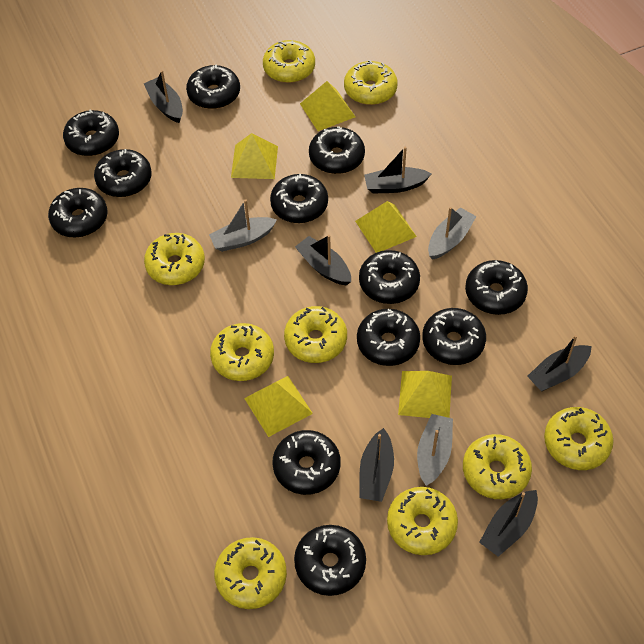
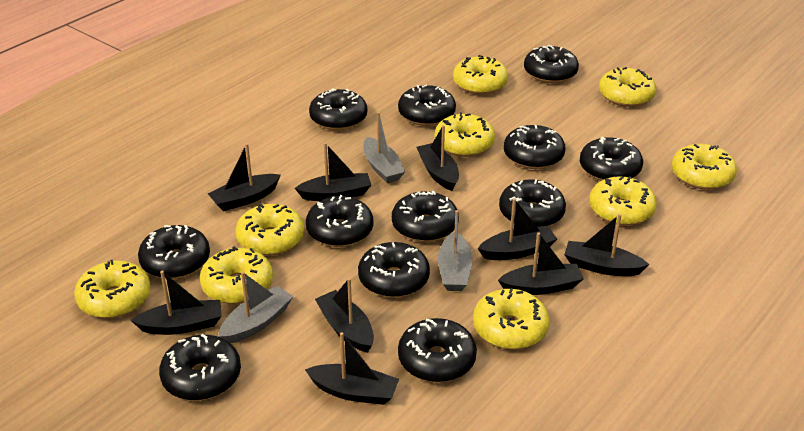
black boat: [144,70,183,123] [295,235,351,285] [359,428,394,502] [364,147,432,194] [479,490,538,557] [527,335,591,391] = 6 -> [131,270,222,335] [208,143,281,211] [295,143,371,201] [305,332,399,405] [315,278,374,353] [417,125,459,191] [478,198,557,260] [498,232,584,295] [564,214,649,276] = 9
yellow pyramid: [231,133,278,179] [244,376,313,437] [300,81,355,131] [355,201,417,253] [398,371,452,418] = 5 -> none = 0

